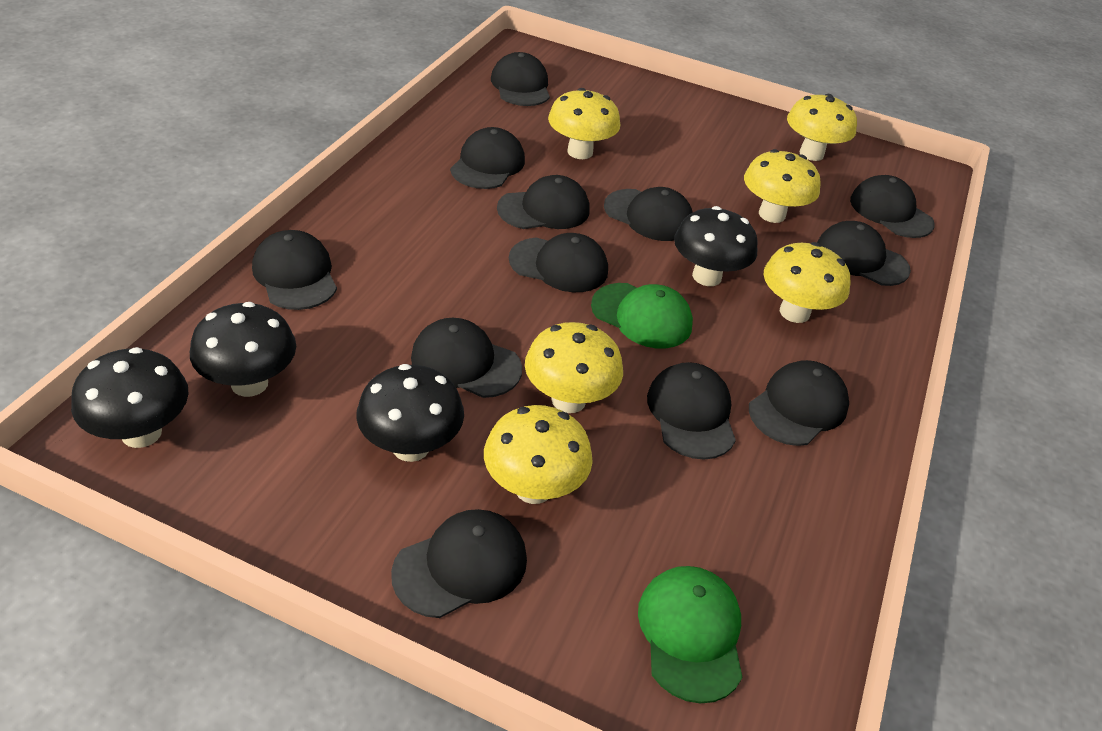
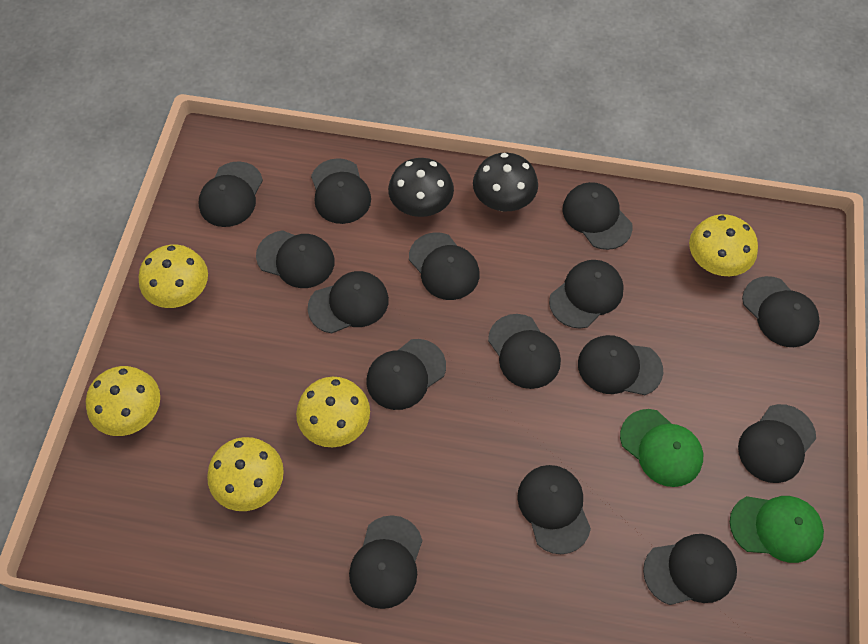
black cap: [252,230,337,310] [391,509,527,618] [411,318,522,398] [450,127,525,189] [491,52,550,106] [497,175,590,229] [509,233,608,292] [604,187,693,241] [647,362,736,459] [749,360,849,446] [817,221,911,286] [850,175,935,238] = 12 -> [199,161,263,227] [256,230,335,288] [308,271,389,333] [311,158,371,224] [349,515,422,609] [367,339,446,410] [409,232,480,300] [488,314,561,389] [517,465,591,554] [549,260,624,329] [563,182,633,250] [578,335,663,395] [643,534,737,605] [738,404,816,483] [742,276,820,347] = 15
black mushroom: [71,347,189,448] [190,302,296,397] [356,364,464,462] [674,206,758,286] = 4 -> [388,158,454,217] [473,153,538,212] = 2
yellow mushroom: [484,405,593,504] [525,322,623,413] [548,88,620,159] [744,149,821,223] [764,242,851,323] [787,94,857,161] = 6 -> [86,366,160,436] [139,244,208,308] [207,437,284,511] [296,377,370,447] [689,214,758,276] = 5

